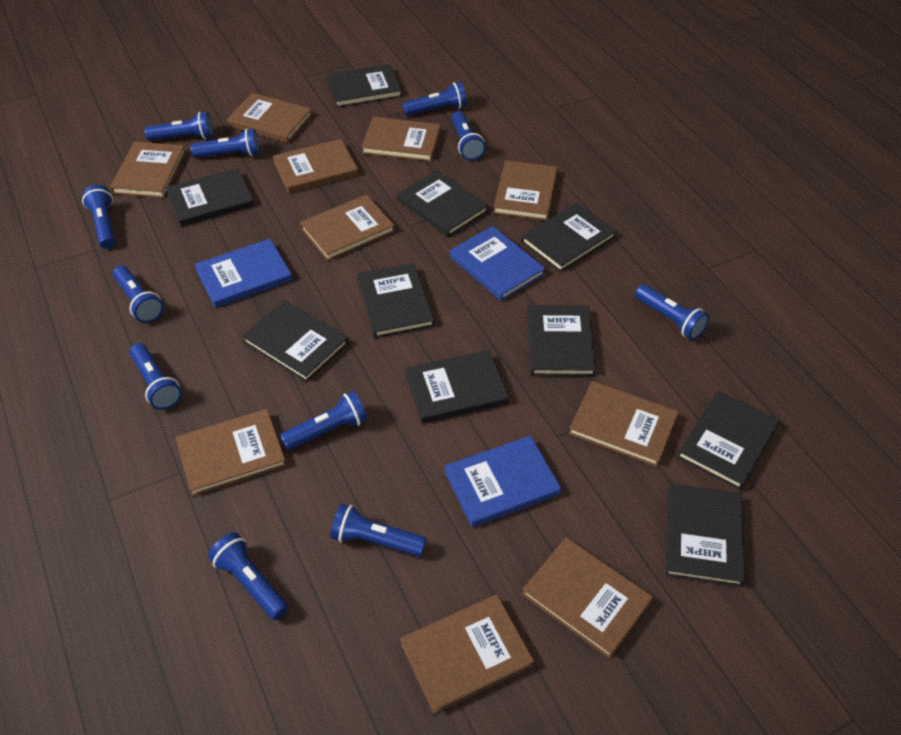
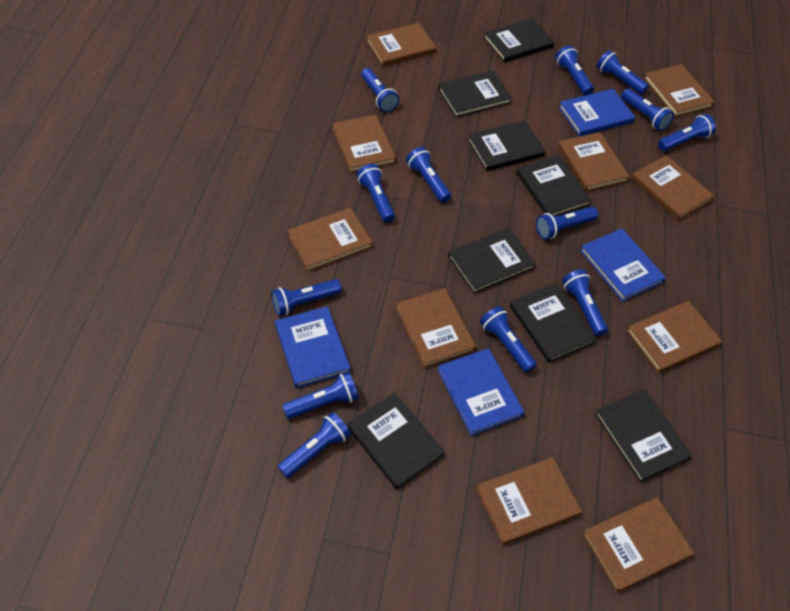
black book: [166,168,255,227] [242,300,348,382] [326,64,402,108] [357,263,434,338] [397,170,488,237] [405,350,509,423] [521,203,617,272] [527,305,596,376] [666,483,745,587] [677,390,780,490] = 10 -> [347,392,445,489] [438,70,512,117] [448,228,536,294] [467,120,545,171] [483,18,554,62] [509,283,596,363] [516,155,592,216] [595,389,692,483] = 8
blue book: [195,239,293,308] [444,435,562,527] [449,226,546,301] = 3 -> [275,306,351,388] [438,348,524,436] [559,89,635,136] [580,228,666,301] = 4
blue flashlight: [82,185,115,249] [112,265,163,323] [129,343,182,410] [145,112,213,141] [190,129,260,158] [208,532,289,620] [280,391,367,450] [330,504,427,557] [403,82,467,116] [451,111,486,160] [635,284,709,340] = 11 -> [271,279,342,316] [277,412,351,478] [282,372,359,419] [357,164,395,223] [361,68,399,112] [406,147,451,203] [480,306,537,373] [536,207,598,240] [555,45,594,95] [562,269,608,336] [596,50,649,94] [621,89,674,131] [658,114,716,151] = 13

